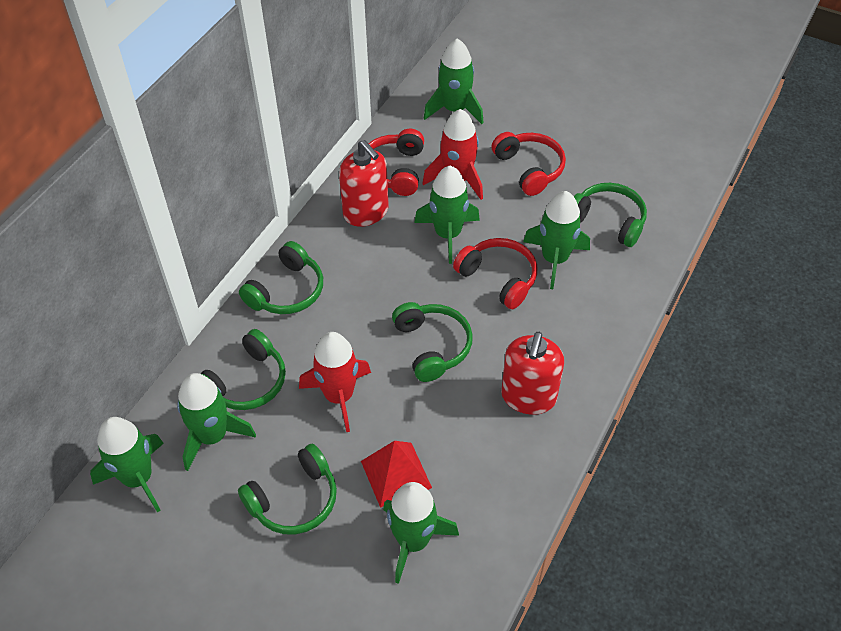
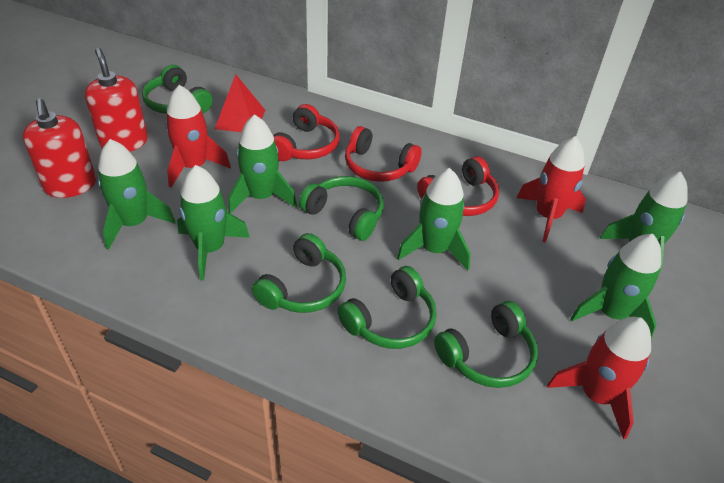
red rocket: [299,332,371,432] [422,109,483,200] = 2 -> [165,85,231,188] [517,136,586,243] [547,317,651,439] = 3

